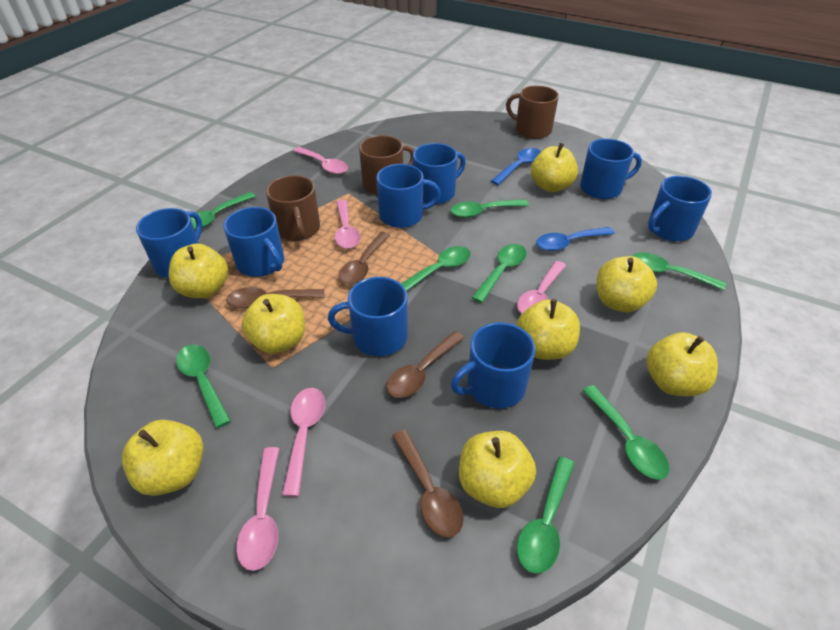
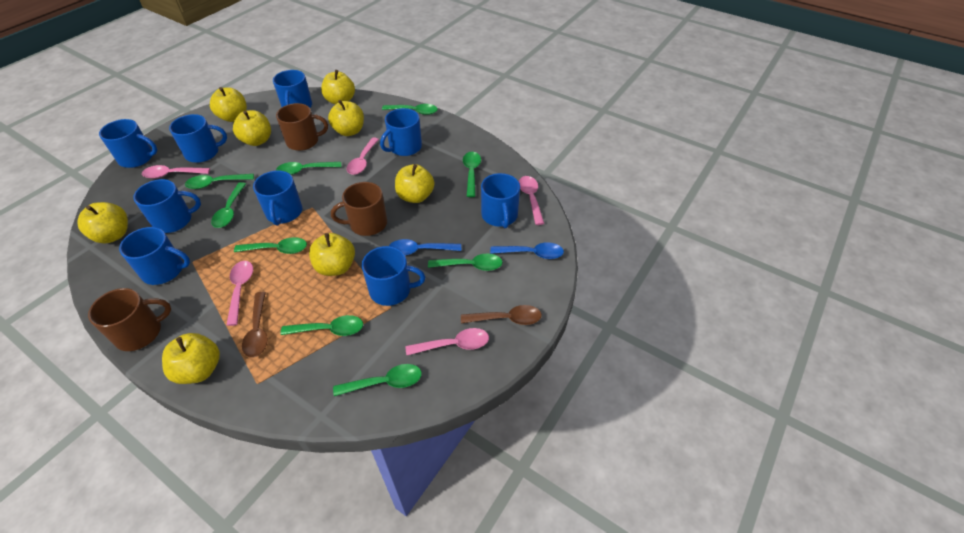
blue mug: [136,208,203,278] [223,207,284,277] [328,277,408,356] [376,164,441,228] [413,143,466,204] [451,322,535,408] [580,139,642,199] [648,176,712,241] = 8 -> [99,119,157,168] [119,227,190,285] [133,179,201,233] [169,114,227,163] [253,170,302,225] [273,70,312,108] [362,246,425,306] [380,108,422,156] [481,173,520,228] = 9
brown spoon: [226,287,324,308] [338,232,390,285] [387,331,464,398] [392,430,464,537] = 4 -> [242,292,268,358] [461,305,542,325] = 2
green spoon: [176,344,231,428] [190,192,256,230] [401,246,471,291] [451,199,529,218] [472,244,527,303] [517,456,575,574] [582,385,670,480] [632,252,726,290] = 8 -> [185,174,254,189] [211,182,246,228] [234,237,307,254] [276,162,341,175] [281,315,363,336] [333,364,422,396] [382,104,438,115] [428,254,503,271] [463,152,481,197] = 9

